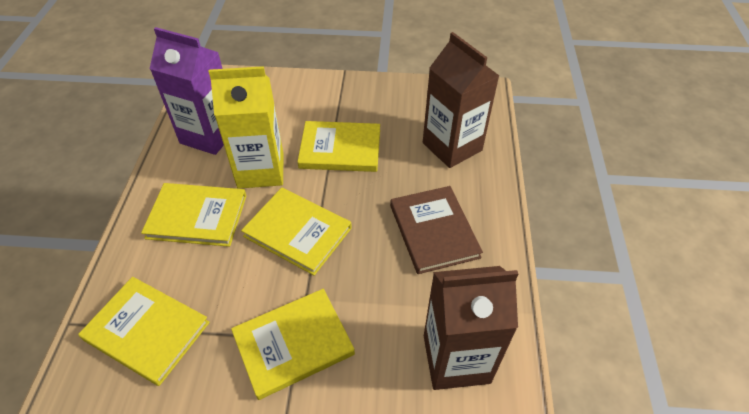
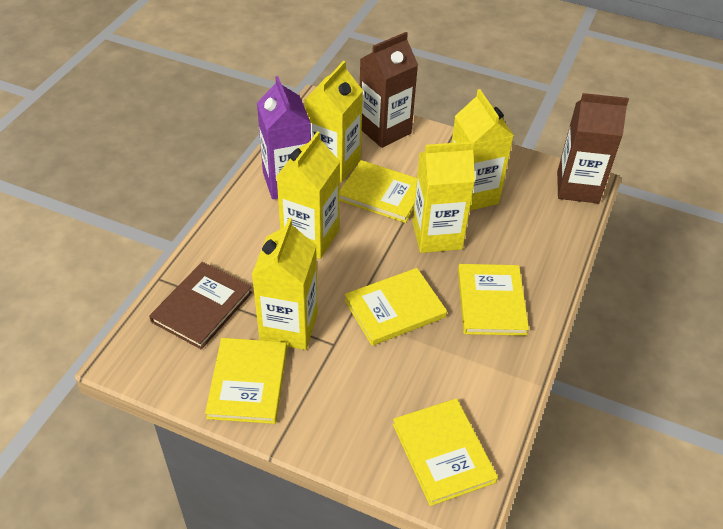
yellow carton: [208,66,284,189] = 1 -> [252,218,318,350] [276,131,340,259] [304,61,363,183] [412,141,475,253] [452,89,514,210] = 5

